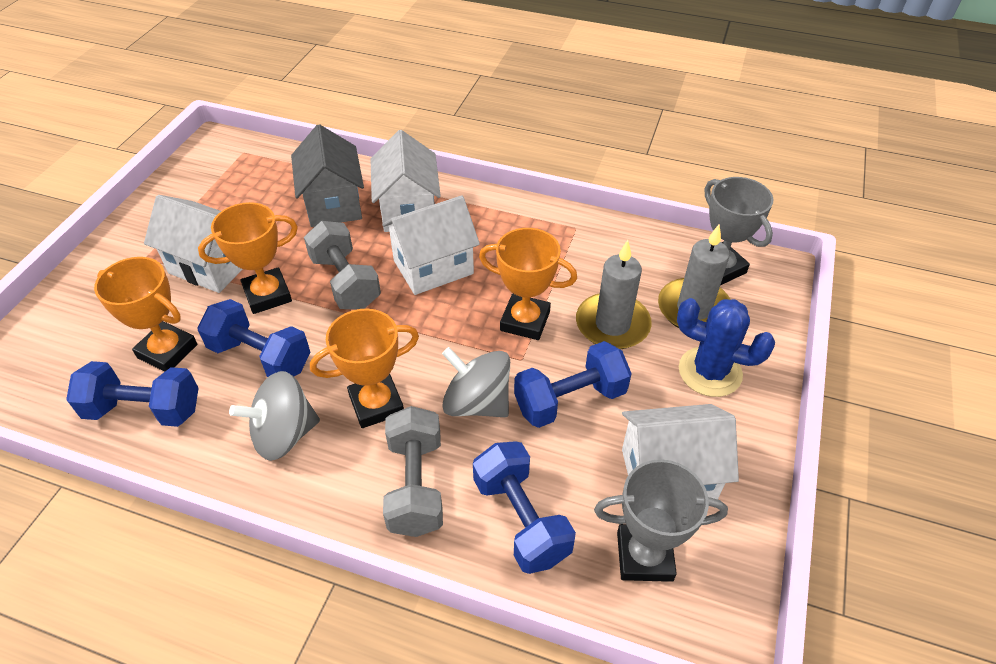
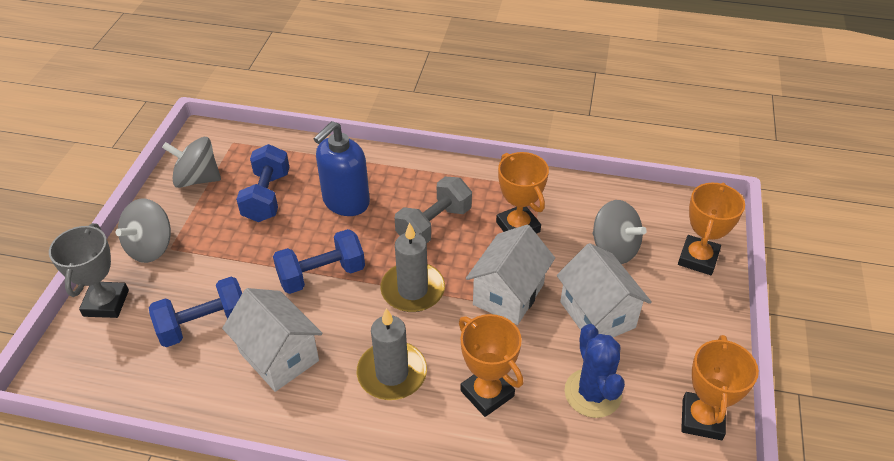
blue dumbbell: [66,361,199,427] [197,299,310,377] [473,441,576,574] [514,341,632,428] = 4 -> [149,276,242,347] [236,144,289,222] [273,229,365,294] = 3
blue soap dispenser: none = 0 -> [314,121,370,216] = 1
grey dumbbell: [304,221,381,309] [383,406,443,537] = 2 -> [395,177,472,243] = 1
grey house: [291,124,364,227] = 1 -> none = 0
grey spinning top: [229,371,320,461] [442,347,510,417] = 2 -> [116,198,171,263] [162,137,221,188] [592,200,647,264] = 3
grey trophy: [594,459,728,582] [704,177,773,285] = 2 -> [49,223,129,318] = 1
white house: [144,195,243,293] [370,130,441,232] [382,195,480,295] [622,404,739,499] = 4 -> [222,288,323,392] [466,225,555,325] [557,243,652,337] = 3

